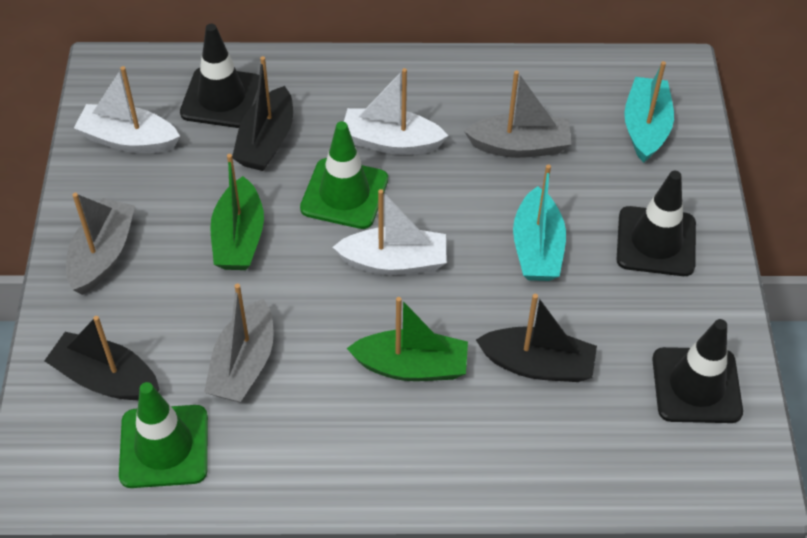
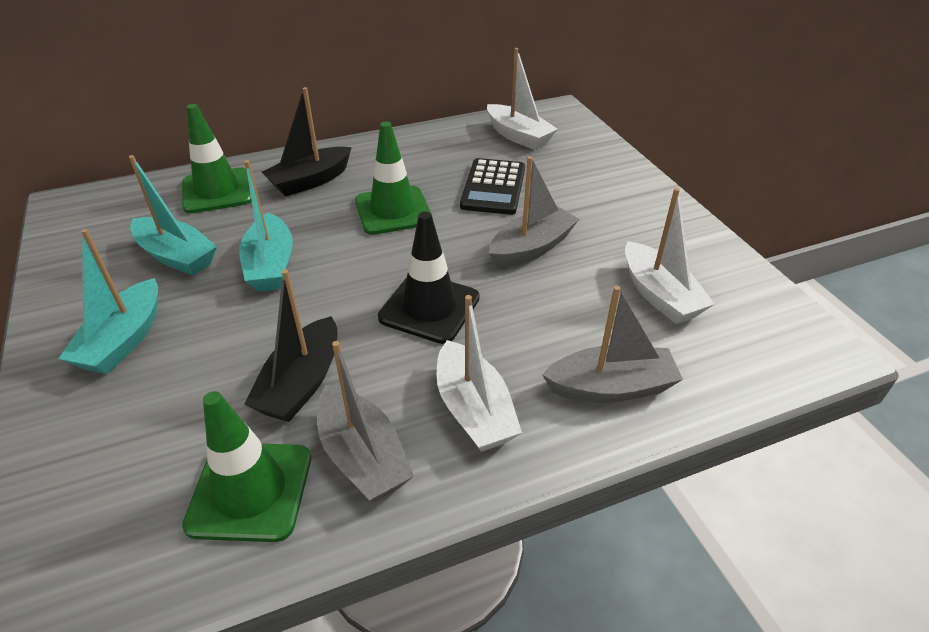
black boat: [44,316,160,400] [232,56,293,171] [476,294,597,382] = 3 -> [244,269,337,422] [262,87,352,196] = 2
black calculator: none = 0 -> [460,158,525,215] = 1
black traffic cone: [180,24,259,128] [616,171,696,276] [652,319,743,423] = 3 -> [378,212,480,344] = 1
green boat: [210,154,264,270] [347,297,468,381] = 2 -> none = 0
green traffic cone: [119,382,208,488] [300,121,388,229] = 2 -> [182,104,252,214] [182,391,311,542] [355,122,433,235] = 3
turquoise boat: [513,164,566,281] [624,61,674,163] = 2 -> [59,229,158,374] [129,155,217,276] [239,160,293,292] = 3

